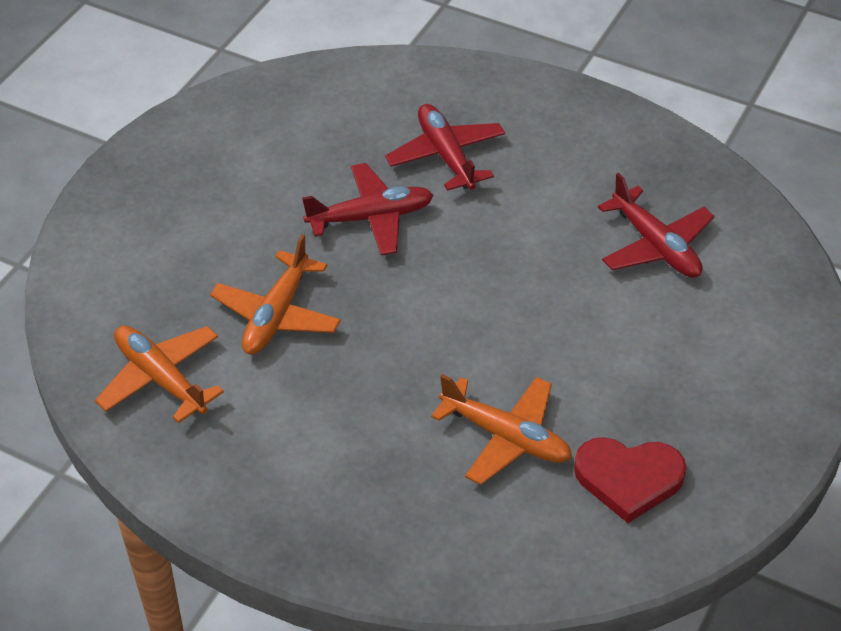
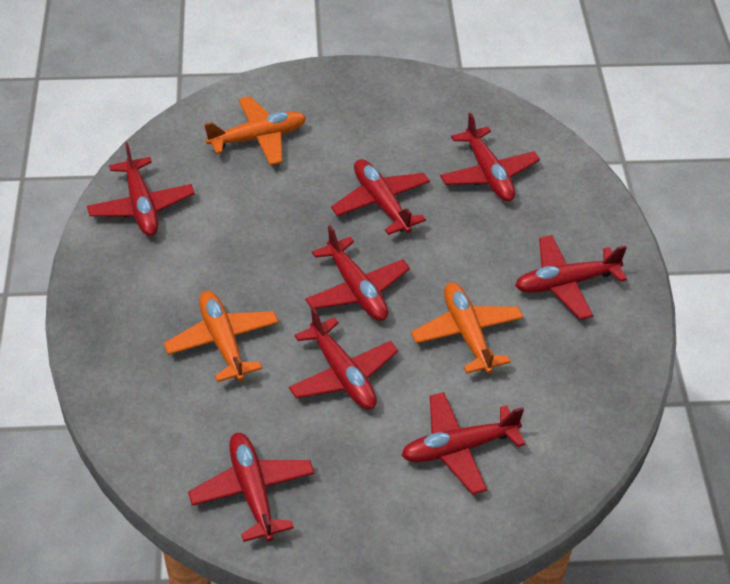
red heart: [574,437,687,523] = 1 -> none = 0
red plane: [302,163,433,255] [385,104,505,191] [598,173,715,278] = 3 -> [87,142,195,236] [188,433,315,542] [289,307,398,409] [305,225,410,321] [331,159,430,235] [401,392,525,495] [440,113,540,202] [515,235,627,320] = 8

